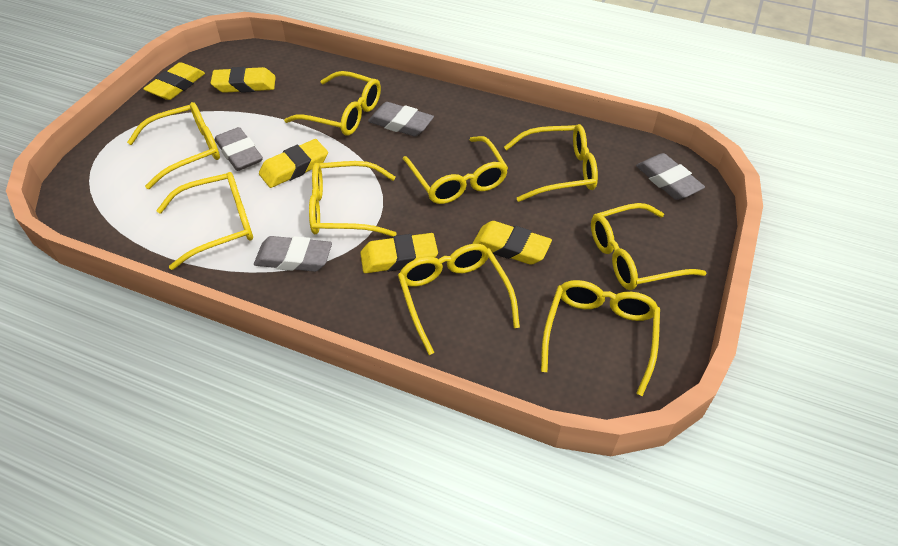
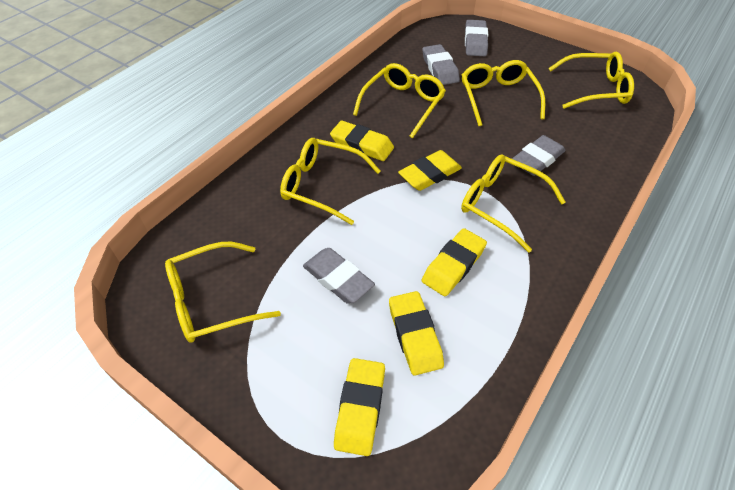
yellow glasses: [127,102,220,189] [156,172,253,270] [284,71,381,136] [309,161,396,237] [398,244,520,355] [403,136,508,204] [504,124,598,202] [541,280,660,396] [591,203,707,290] = 9 -> [165,242,281,343] [280,138,381,225] [353,63,446,138] [461,154,565,253] [462,60,545,126] [548,52,634,109] = 6

